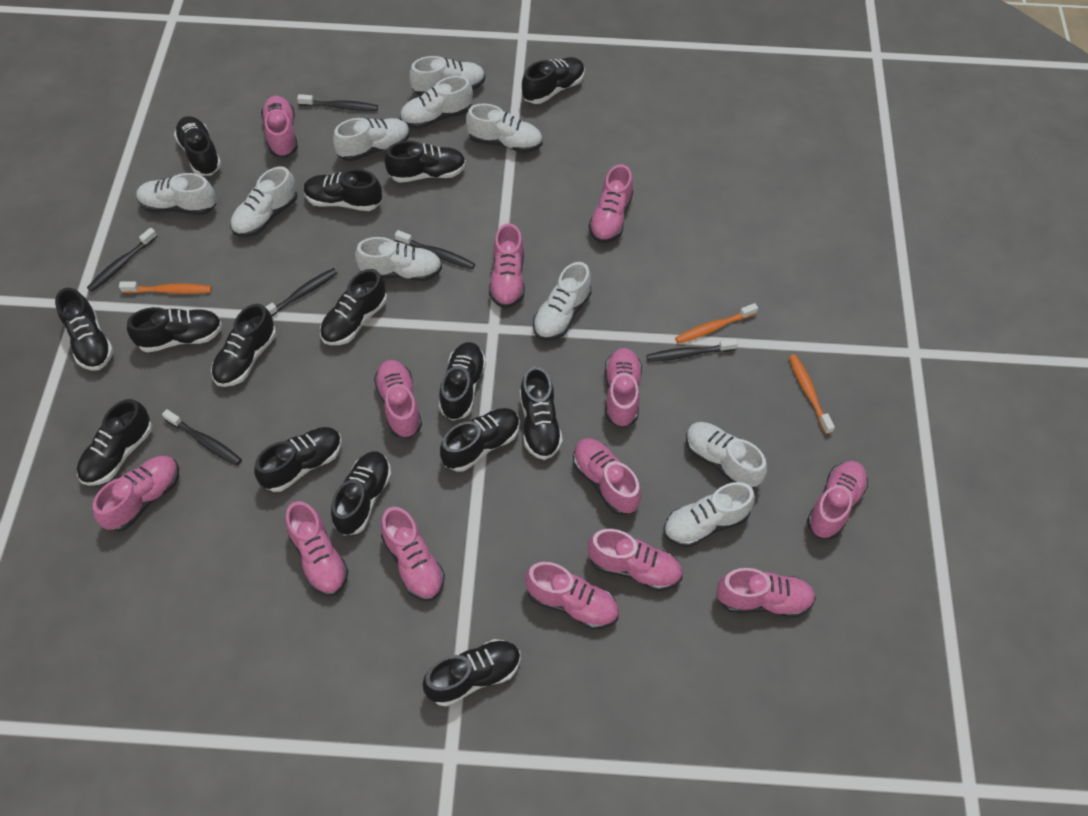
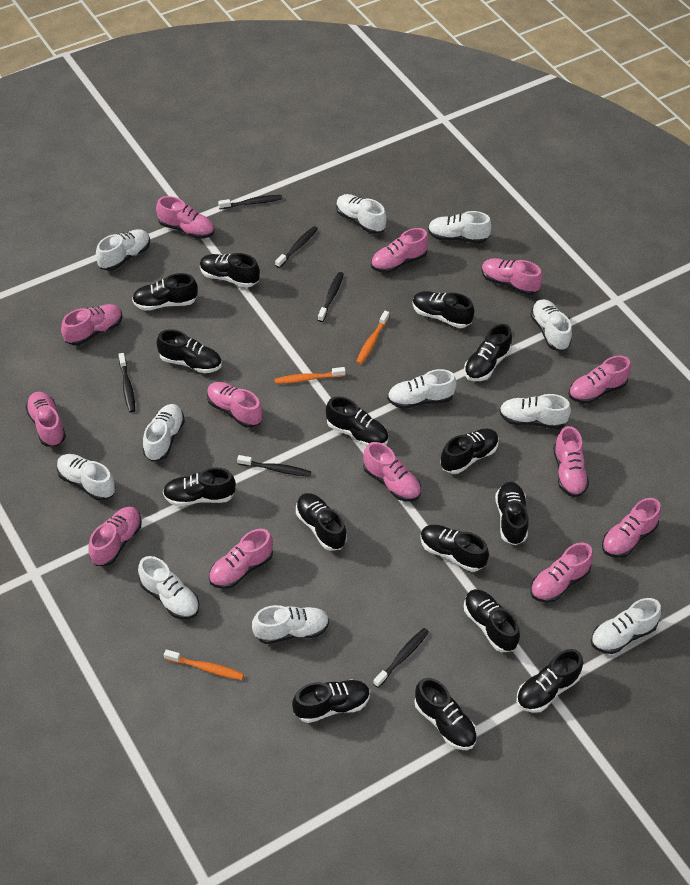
white shoe: [136,173,217,215] [230,167,297,237] [333,118,410,161] [355,237,442,281] [400,76,473,129] [409,56,485,96] [466,103,542,153] [533,262,592,340] [664,482,755,547] [686,422,767,488] = 10 -> [57,454,116,501] [96,229,150,271] [138,556,199,619] [143,404,185,462] [252,605,329,644] [336,194,387,234] [387,369,456,409] [428,211,492,243] [499,394,571,429] [530,299,572,351] [591,598,661,654] = 11

